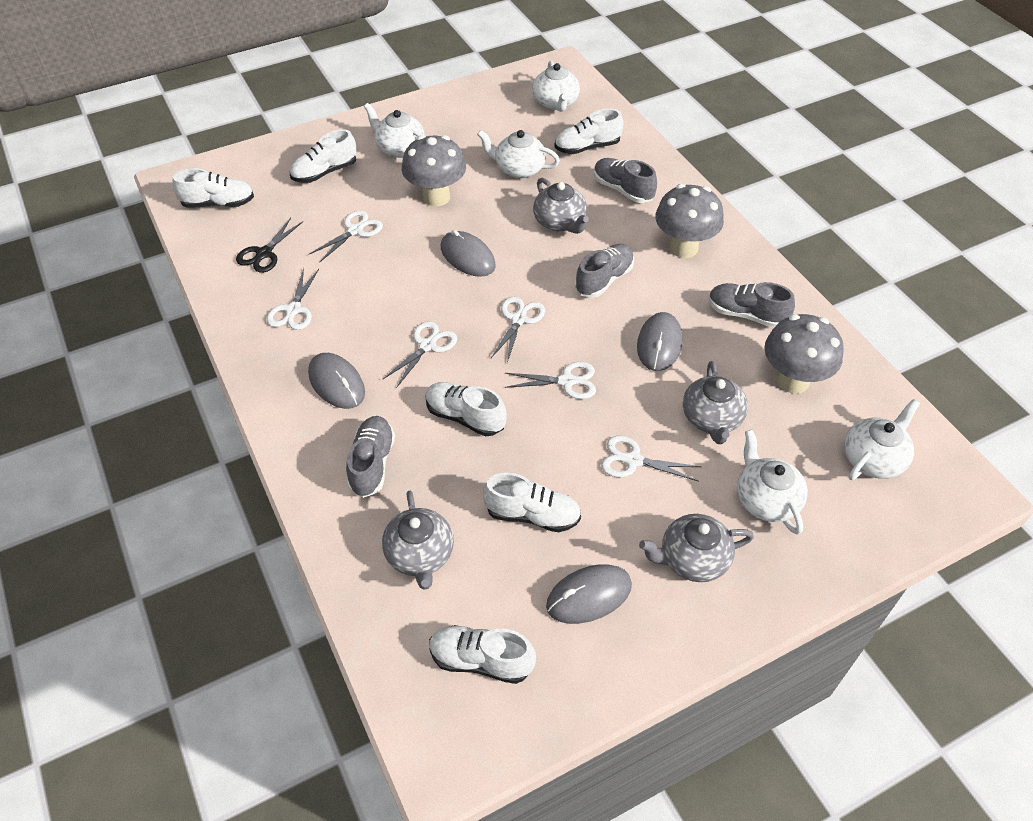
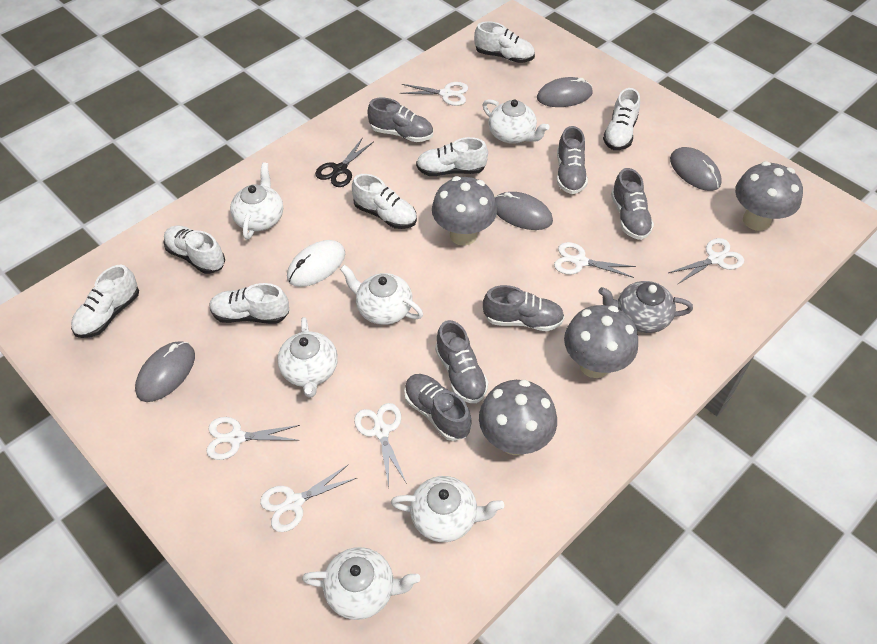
grey mushroom: [402,135,466,206] [655,184,724,258] [764,314,844,394] = 3 -> [432,176,497,246] [479,380,557,455] [564,305,638,378] [735,161,803,231] = 4
grey shoe: [346,416,395,498] [575,244,634,298] [594,158,657,203] [709,282,795,328] = 4 -> [367,98,433,142] [404,374,472,441] [435,320,488,403] [483,285,565,331] [557,126,588,194] [611,168,654,240] = 6
grey teapot: [382,491,454,590] [533,178,589,234] [639,514,754,582] [683,361,748,444] = 4 -> [599,281,693,333] = 1
white mouse: none = 0 -> [287,240,345,287] = 1
white shoe: [172,168,254,208] [290,129,357,183] [425,382,507,436] [429,625,536,684] [483,473,581,532] [554,109,624,154] = 6 -> [71,265,139,338] [164,225,225,274] [209,283,289,324] [352,174,417,229] [416,137,488,176] [474,21,535,63] [603,88,640,150] = 7
white teapot: [364,103,425,158] [477,130,560,178] [532,61,580,112] [737,430,808,534] [844,399,920,480] = 5 -> [230,162,283,240] [277,317,338,398] [302,547,420,620] [340,265,423,325] [391,476,504,542] [482,99,550,144] = 6

